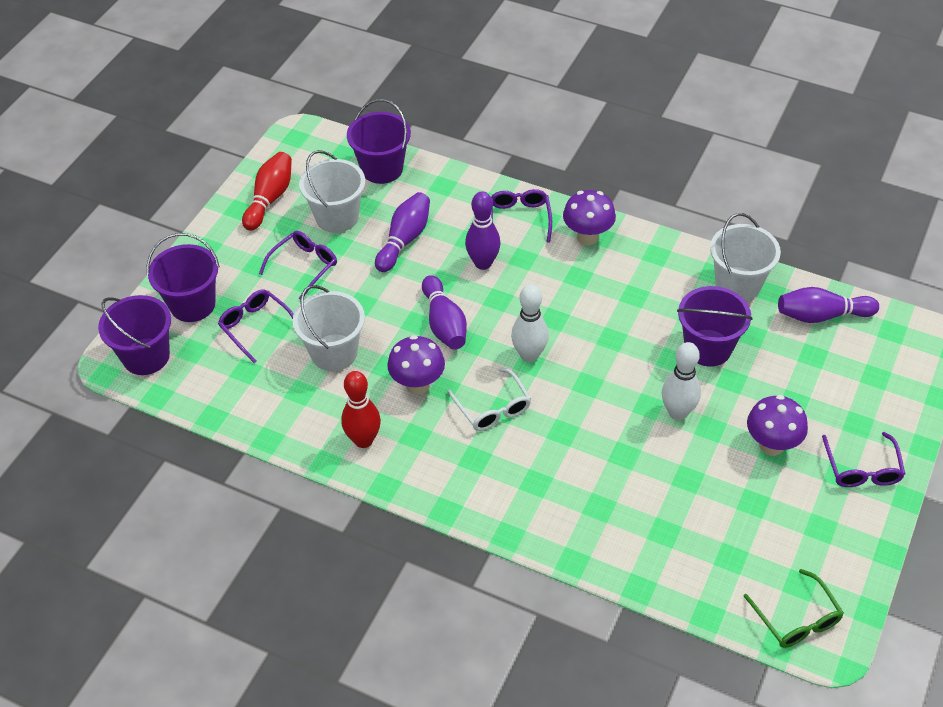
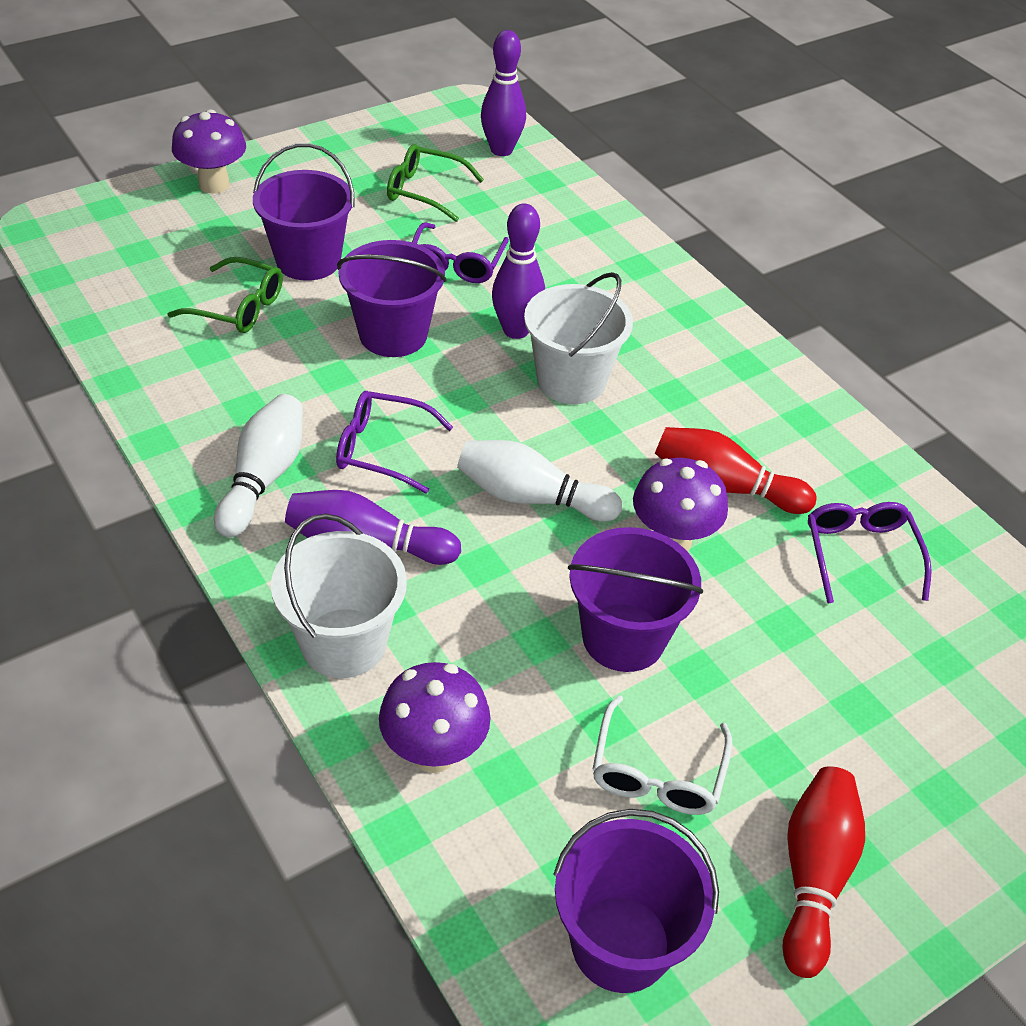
green glasses: [743,569,844,648] = 1 -> [167,257,283,333] [387,144,484,222] = 2
purple bowling pin: [375,192,430,272] [422,275,467,350] [465,191,501,270] [778,287,879,323] = 4 -> [285,490,461,565] [481,30,526,156] [492,203,545,339] = 3
purple glasses: [218,290,294,363] [259,231,337,299] [490,189,552,243] [822,432,905,487] = 4 -> [336,391,453,494] [412,222,509,283] [808,502,932,604] = 3
white bucket: [293,285,365,371] [299,150,365,233] [710,213,781,301] = 3 -> [271,513,407,678] [524,272,633,404] = 2

